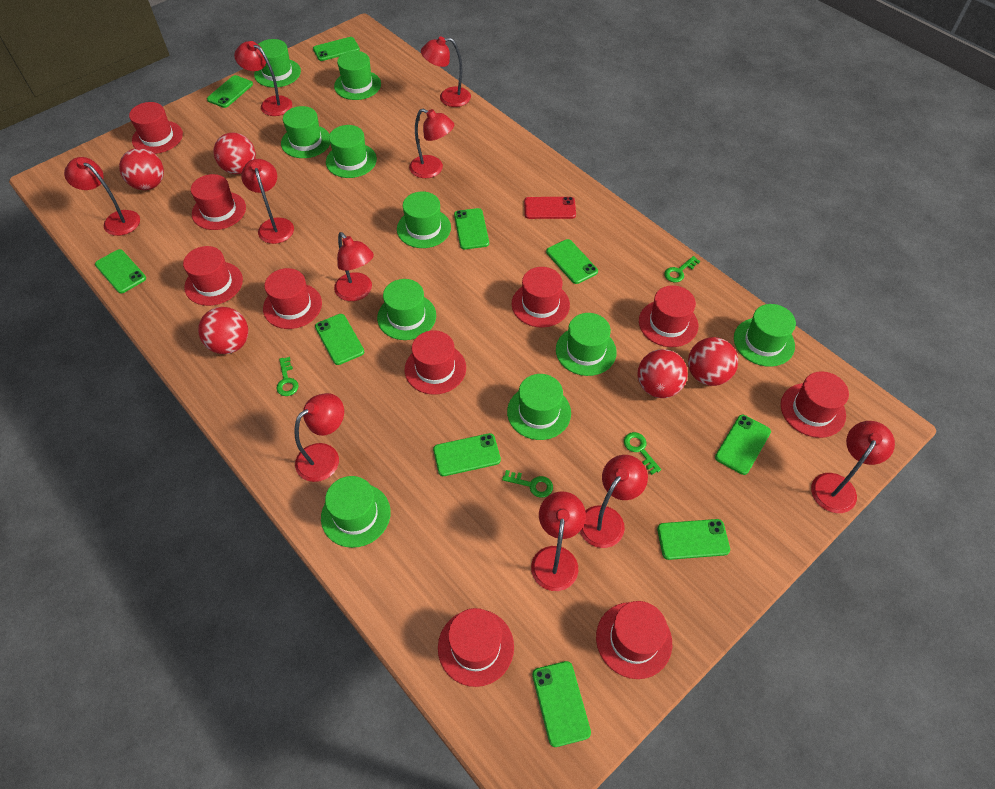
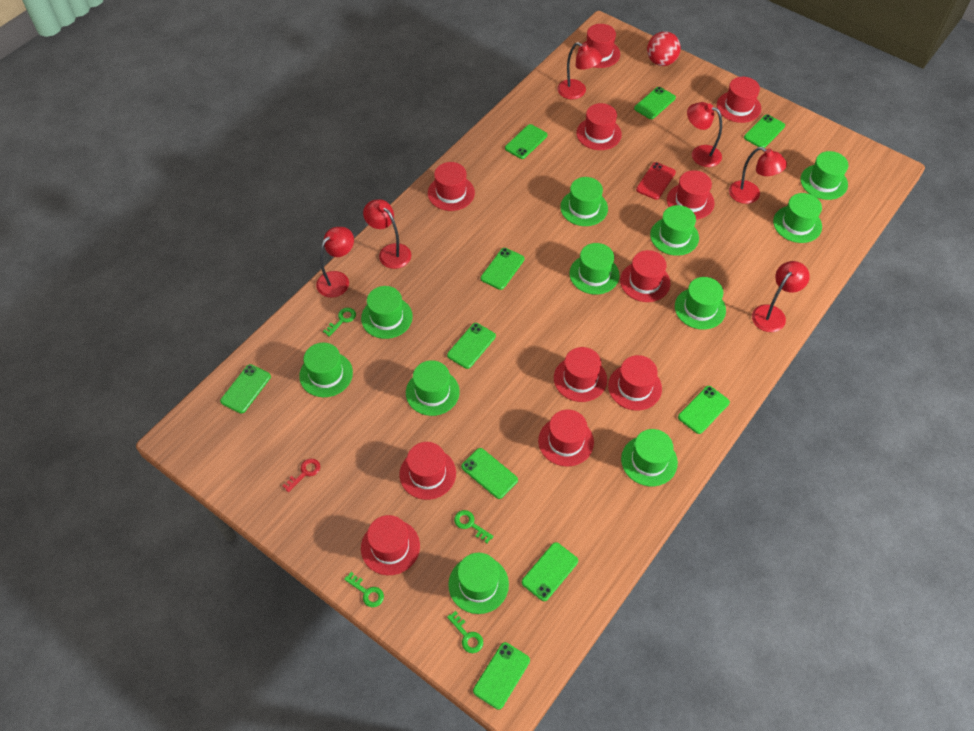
green hat: [254,39,301,88] [281,106,330,158] [321,476,391,548] [326,125,377,178] [334,51,381,100] [377,279,436,340] [397,191,451,248] [507,374,571,440] [556,313,617,376] [734,304,796,367] = 10 -> [299,343,353,397] [361,286,413,339] [406,360,460,416] [448,553,509,614] [560,177,608,226] [569,243,619,295] [621,429,678,486] [650,205,699,256] [675,277,726,330] [773,193,822,243] [800,151,848,200] = 11
red ball: [119,148,164,190] [198,307,248,354] [213,133,256,174] [638,349,688,398] [688,337,738,386] = 5 -> [647,31,681,66] = 1
red hat: [129,102,183,154] [183,246,243,306] [191,174,246,230] [263,268,322,329] [405,330,466,395] [438,608,514,687] [512,267,570,328] [596,601,672,679] [639,285,698,347] [781,371,849,438] = 10 -> [361,515,420,575] [399,442,456,500] [428,162,475,211] [538,410,594,467] [554,347,607,402] [576,103,622,150] [578,24,620,68] [608,355,662,411] [620,250,671,302] [667,170,715,219] [717,77,761,123] = 11
red key: none = 0 -> [282,459,320,492] = 1
red lamp: [64,157,140,236] [234,41,292,116] [241,159,294,244] [294,393,344,482] [334,232,374,301] [409,109,454,178] [421,36,471,107] [531,492,586,591] [580,455,648,548] [811,421,895,513] = 10 -> [316,227,354,298] [363,199,411,269] [557,42,603,99] [687,102,722,167] [729,147,787,204] [752,261,810,332] = 6

